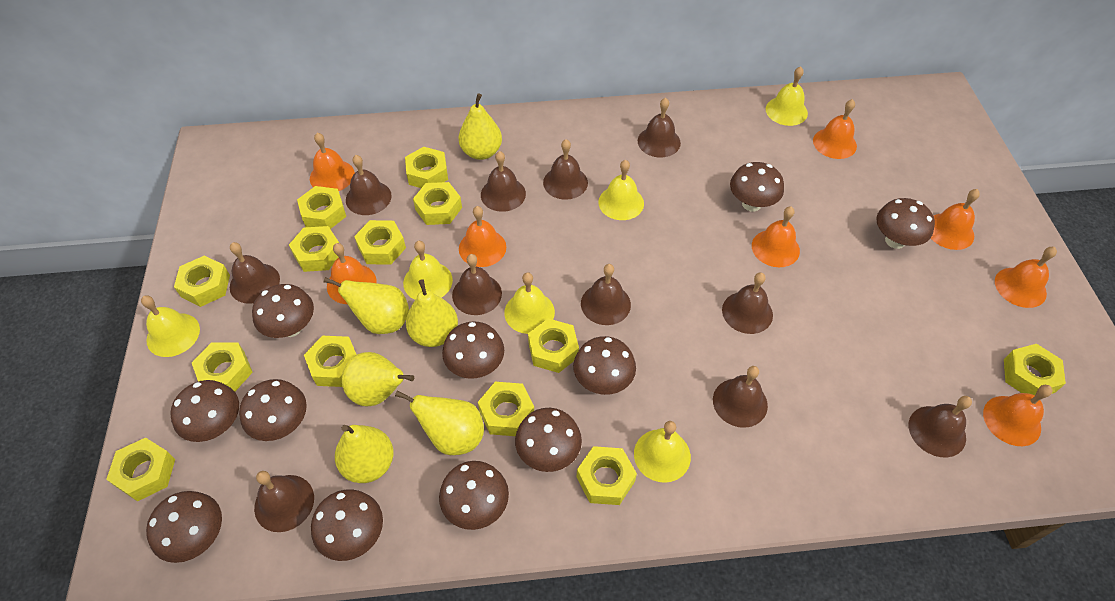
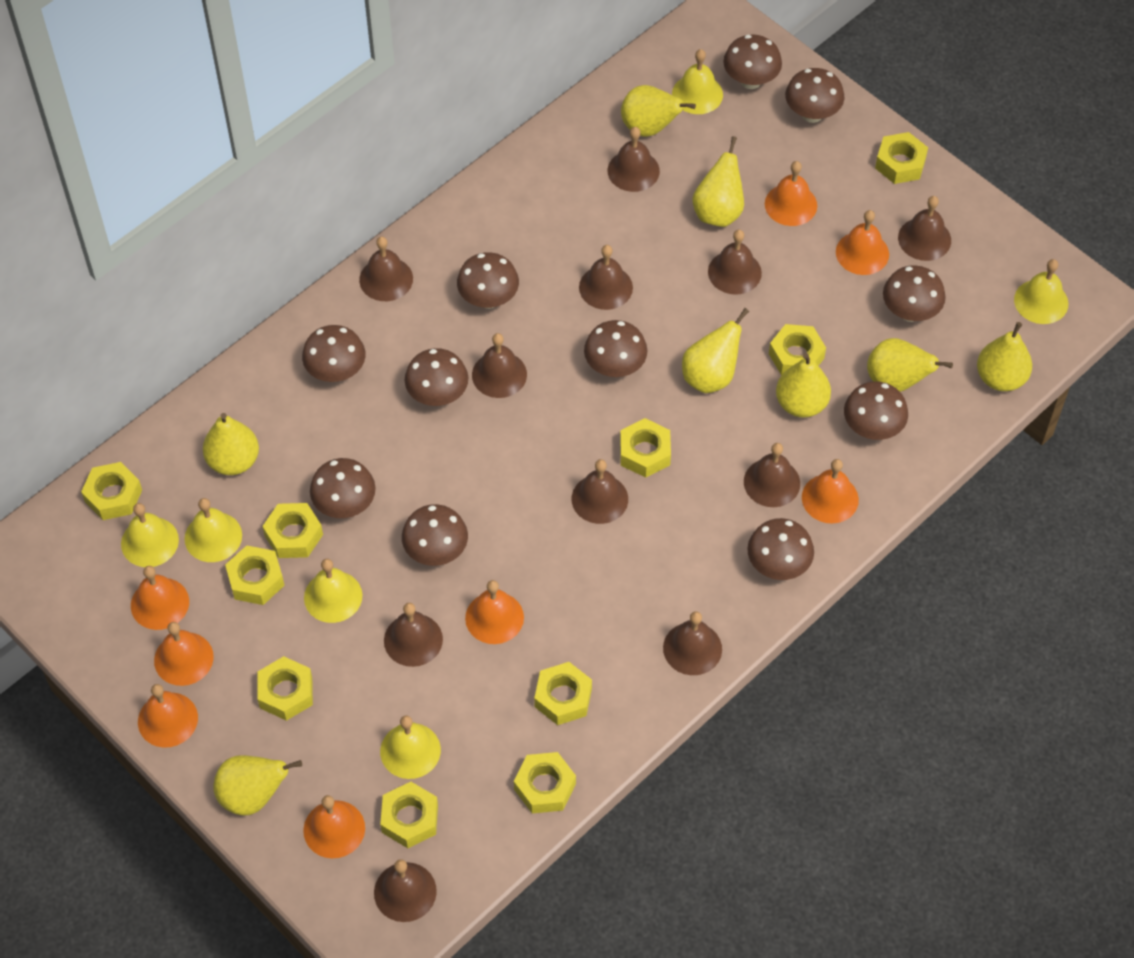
yellow nut: [106,438,175,501] [174,256,230,307] [192,342,253,392] [289,226,339,272] [297,186,346,229] [304,336,357,387] [354,220,406,265] [405,147,448,188] [413,182,462,225] [478,382,534,436] [528,318,579,373] [577,446,637,505] [1004,344,1066,395] = 13 -> [81,462,142,520] [225,545,285,605] [257,656,313,721] [262,503,323,558] [380,782,438,848] [514,752,576,813] [534,662,592,725] [620,418,671,478] [769,324,826,375] [875,132,928,184] = 10
yellow pear: [324,277,409,334] [335,425,394,483] [342,352,414,407] [395,390,484,455] [406,279,458,347] [458,93,502,160] = 6 -> [203,413,259,475] [213,755,302,815] [621,85,696,137] [682,308,749,393] [692,136,744,227] [776,353,831,417] [867,338,953,392] [977,322,1032,391] = 8

